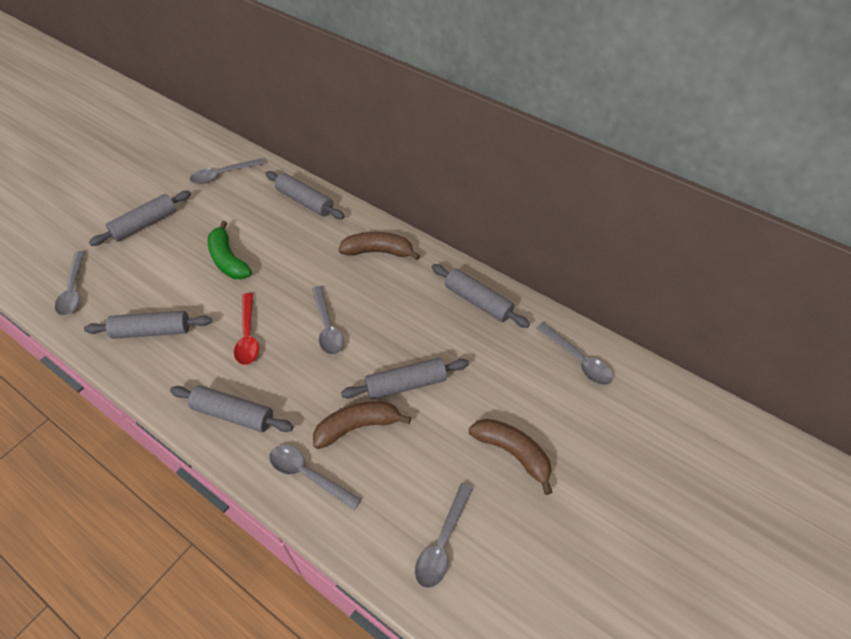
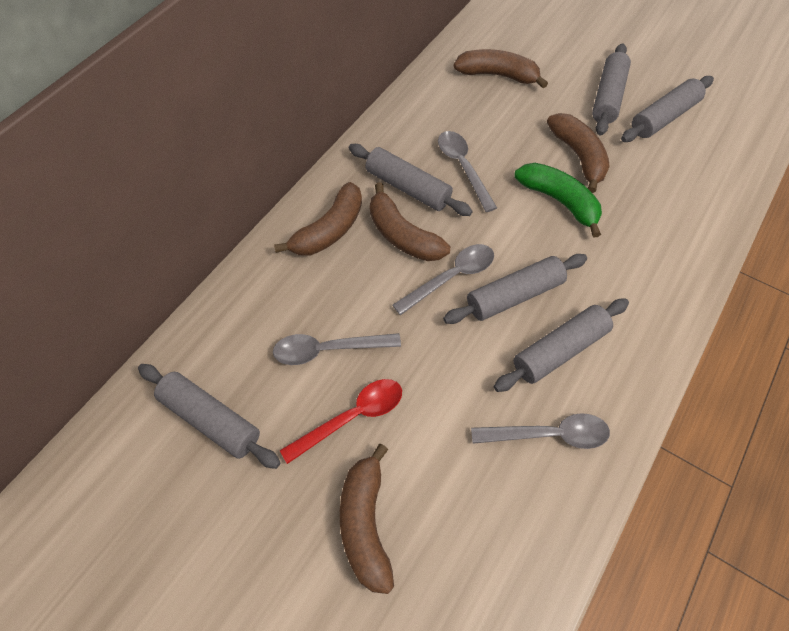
brown banana: [313,401,411,449] [338,232,420,260] [469,419,553,495] = 3 -> [274,182,362,256] [340,444,394,594] [370,182,450,261] [454,49,548,88] [547,113,610,193] = 5
grey spoon: [55,251,85,315] [190,158,265,184] [269,445,362,510] [312,286,344,355] [415,483,473,588] [537,322,613,385] = 6 -> [273,333,401,365] [392,244,494,315] [438,131,497,212] [471,413,610,449] = 4

